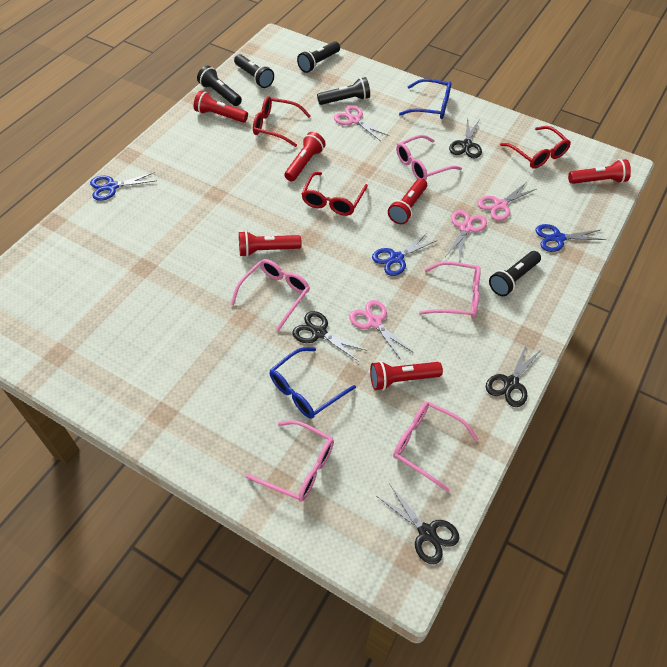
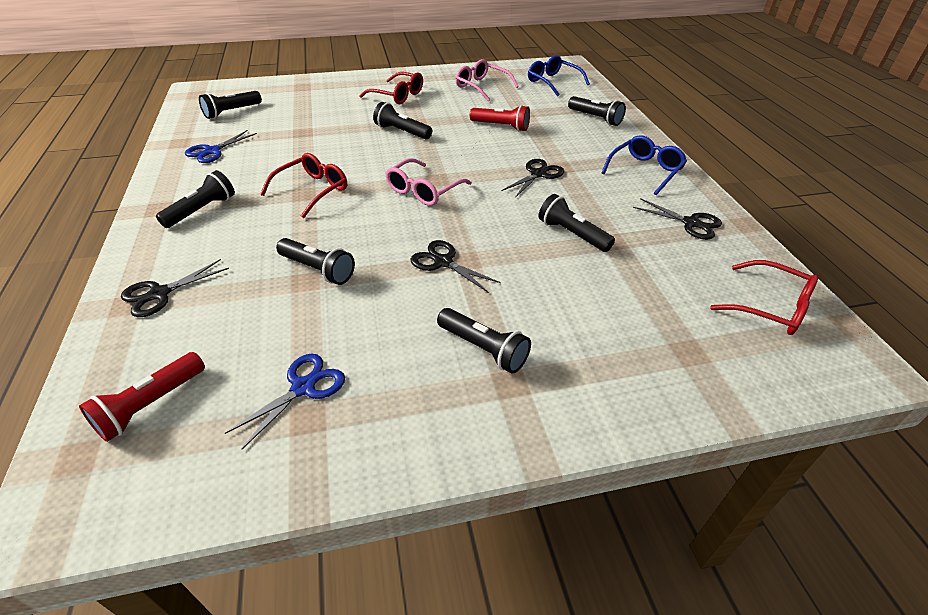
black flashlight: [197,65,242,106] [234,54,274,88] [297,41,340,73] [317,77,370,105] [489,251,541,296] = 5 -> [156,170,235,228] [199,91,262,119] [276,238,355,285] [373,102,432,139] [437,308,531,374] [538,194,615,252] [568,96,626,126] = 7
blue scissors: [90,172,157,201] [372,232,437,276] [535,224,606,252] = 3 -> [185,130,257,163] [225,354,345,449] = 2
pink glasses: [231,259,310,331] [246,420,334,502] [393,402,478,492] [396,135,462,180] [419,261,481,318] = 5 -> [385,158,472,206] [456,59,519,101] = 2
pink scissors: [334,105,389,140] [349,300,414,360] [446,210,487,262] [478,182,536,221] = 4 -> none = 0
red flashlight: [194,91,248,123] [239,231,302,257] [284,132,326,182] [370,361,443,391] [388,178,427,224] [568,159,631,184] = 6 -> [79,352,205,442] [470,105,530,131] = 2

